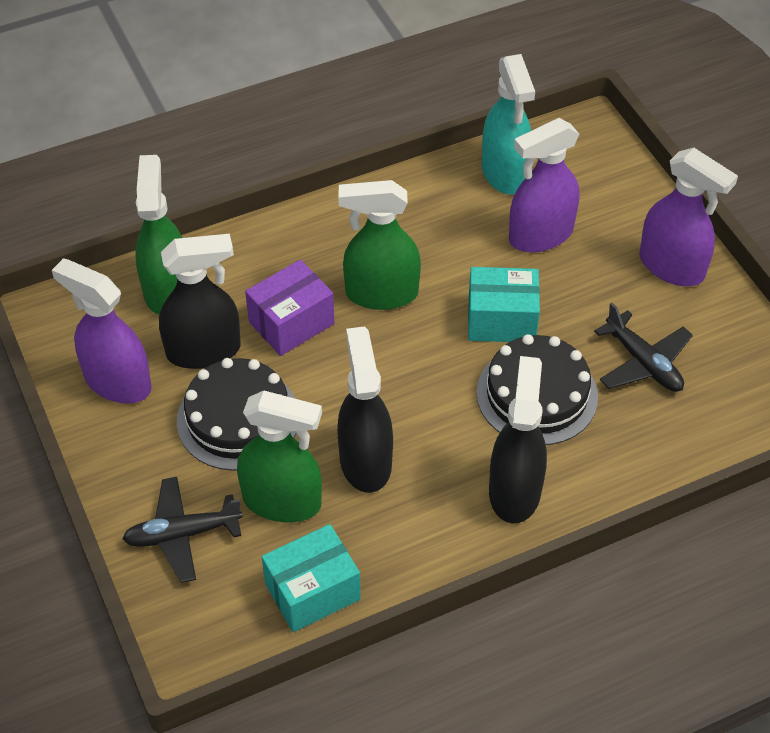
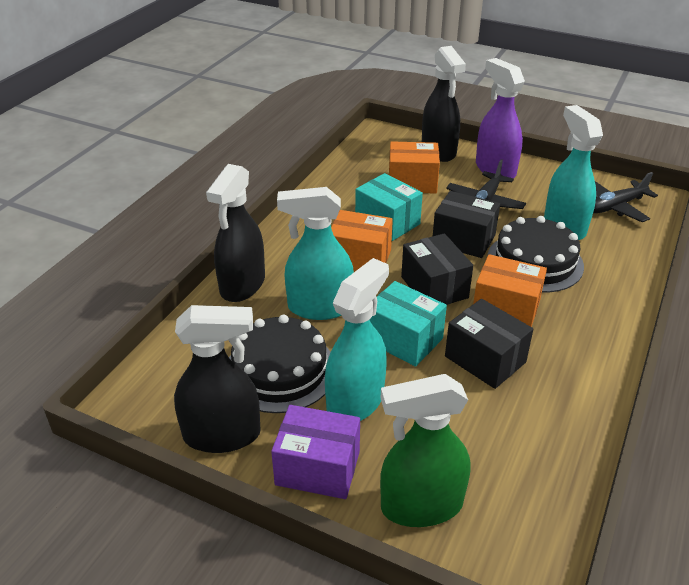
black box: none = 0 -> [401,233,473,305] [433,191,500,258] [445,299,533,389] = 3
green spray bottle: [135,155,182,314] [237,390,322,522] [339,180,421,310] = 3 -> [380,374,471,527] = 1
orange box: none = 0 -> [331,210,393,272] [389,141,440,194] [473,254,547,327] = 3
purple spray bottle: [52,258,152,403] [509,118,579,253] [639,148,738,286] = 3 -> [476,58,525,178] = 1
turquoise spray bottle: [482,54,535,194] = 1 -> [277,187,354,320] [325,258,389,421] [544,105,603,240] = 3

